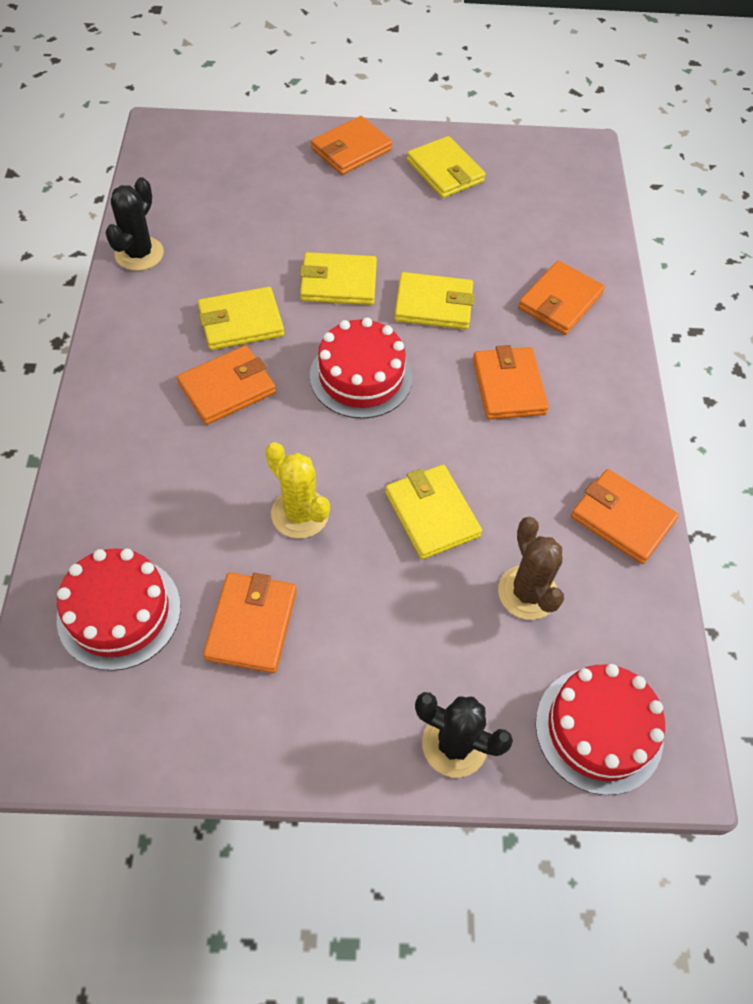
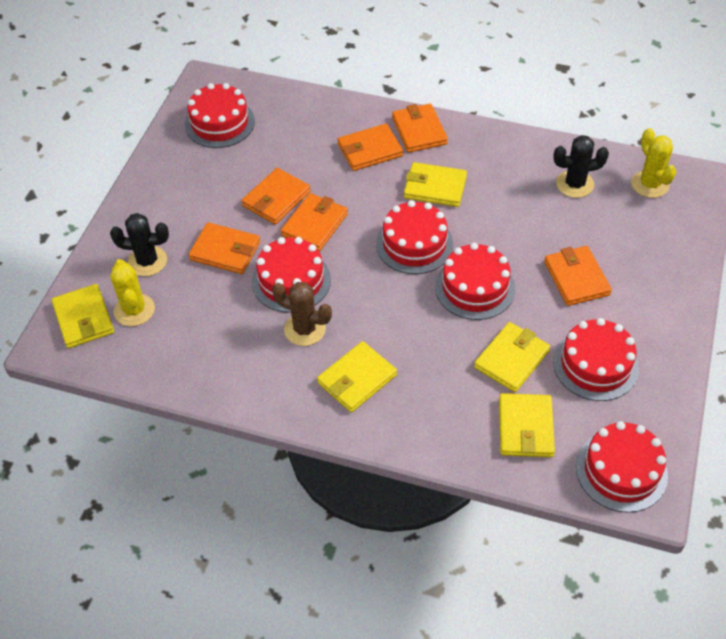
red cake: [56,549,181,671] [310,318,413,419] [535,664,665,795] = 3 -> [185,83,255,148] [252,237,331,313] [376,200,453,274] [435,243,515,320] [553,318,639,401] [576,421,668,513] = 6
yellow cactus: [265,442,330,539] = 1 -> [110,259,155,326] [631,128,676,198] = 2

